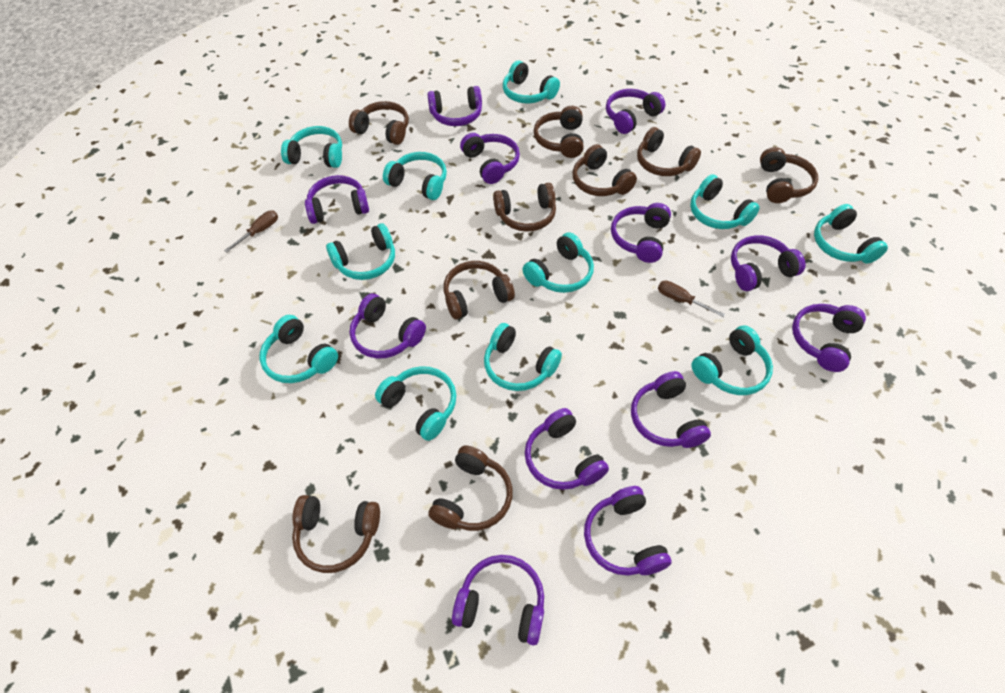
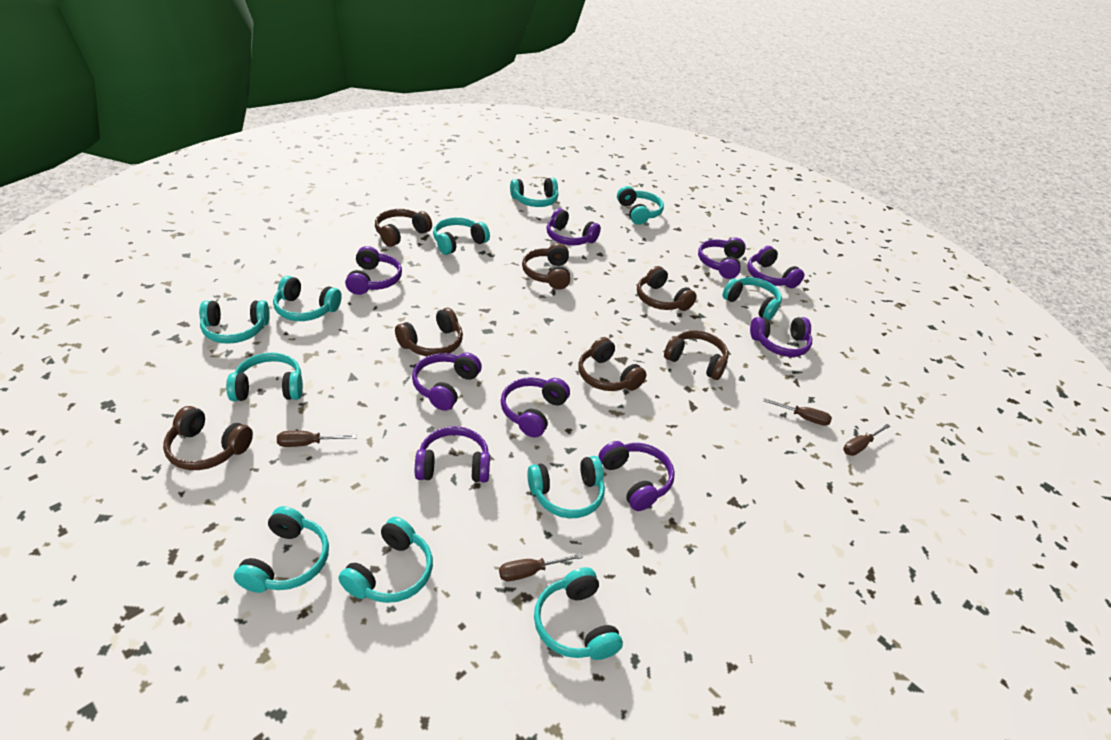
brown headphones: [292,495,380,573] [349,101,409,145] [428,445,513,531] [444,261,515,319] [493,183,556,232] [534,106,584,158] [573,144,637,196] [637,127,701,176] [760,147,818,203] = 9 -> [163,406,253,470] [375,209,432,247] [395,308,463,356] [522,243,570,290] [578,337,647,391] [637,266,697,311] [664,330,729,380] = 7
brown screwdriver: [224,211,278,253] [658,280,725,317] = 2 -> [277,431,357,447] [499,553,583,581] [763,398,832,426] [843,424,891,456] = 4
purple headphones: [305,175,369,224] [350,293,426,359] [427,86,482,126] [452,555,544,645] [460,133,520,184] [525,408,609,490] [584,486,671,576] [606,89,666,134] [611,203,671,263] [631,371,711,448] [731,235,805,291] [792,304,866,372] = 12 -> [345,246,402,295] [412,352,482,411] [415,426,490,482] [501,377,570,438] [547,208,601,245] [599,441,675,511] [698,237,746,279] [747,246,804,288] [750,317,812,357] = 9

